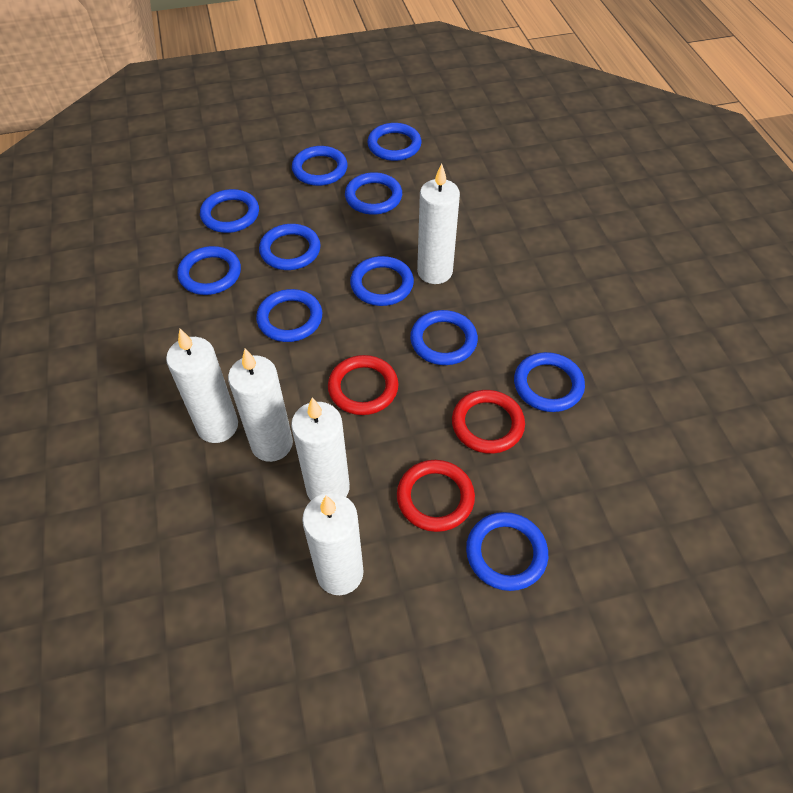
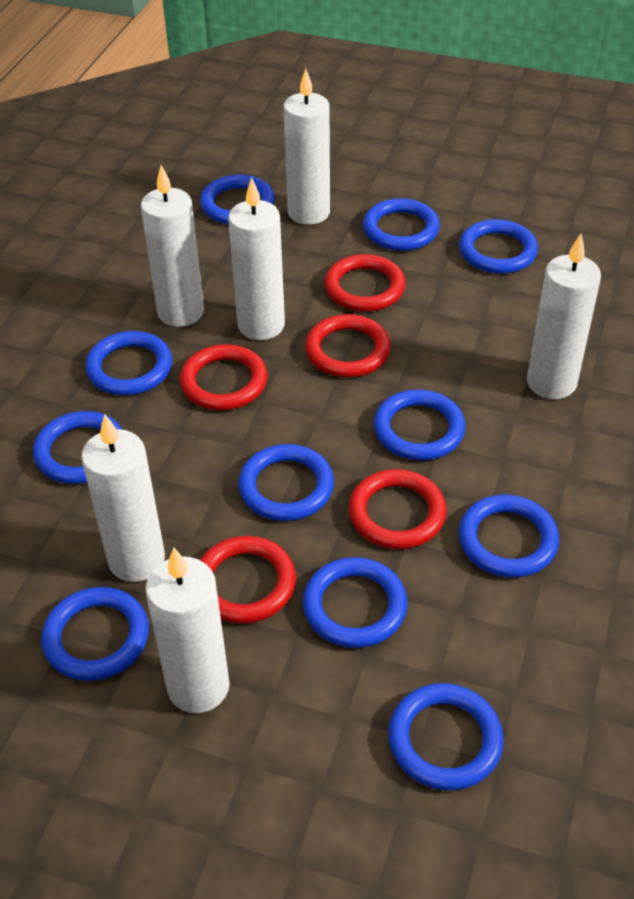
red ring: [328,355,398,415] [397,460,475,532] [452,390,525,454] = 3 -> [180,344,267,410] [200,536,296,624] [305,314,391,377] [324,254,406,312] [348,469,447,549] = 5
white candle: [166,328,238,443] [228,349,293,462] [291,398,350,500] [302,493,364,595] [417,163,460,284] = 5 -> [81,414,165,582] [141,165,204,327] [145,548,230,713] [228,177,285,340] [284,68,330,225] [527,234,601,399] = 6

